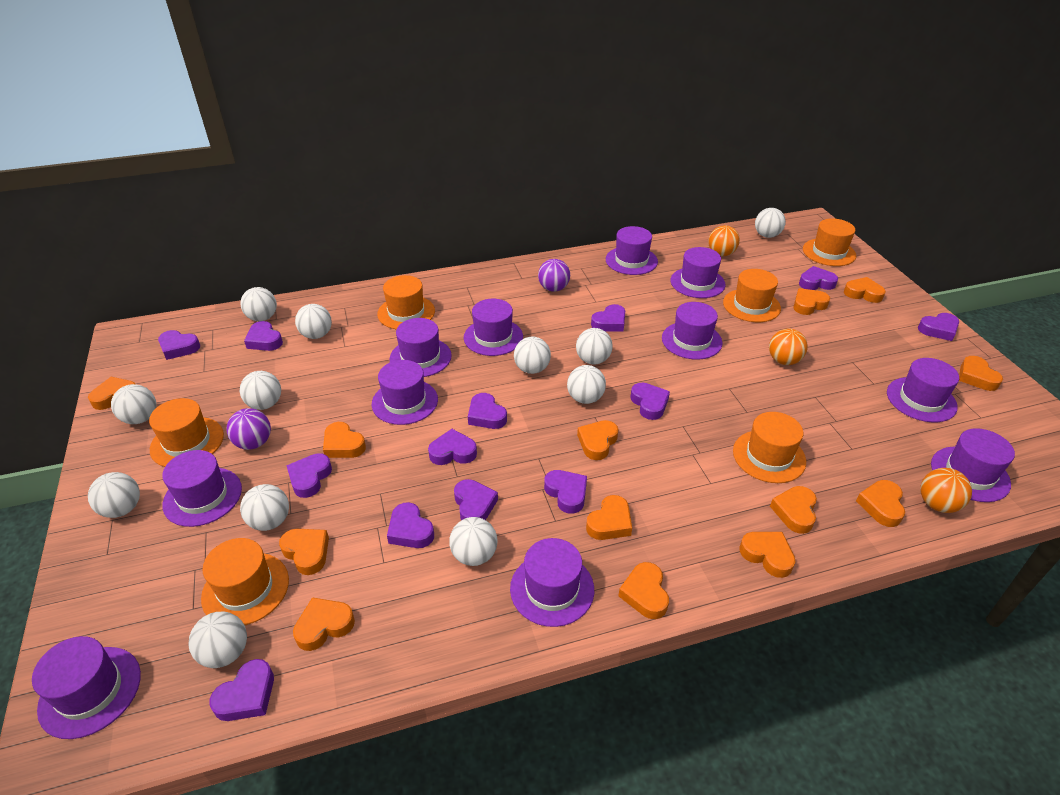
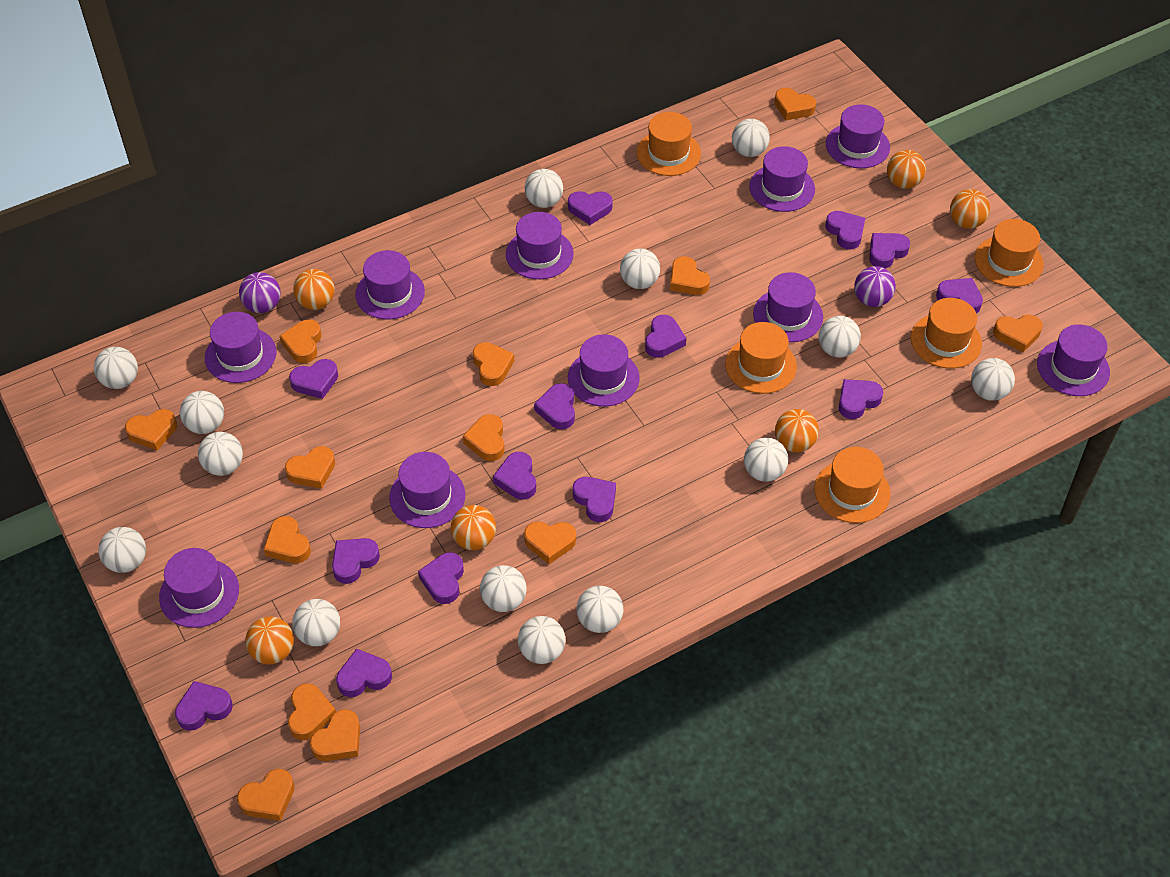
orange ball: [708,225,740,256] [769,329,808,365] [920,468,972,513] = 3 -> [245,616,294,665] [293,269,335,310] [451,505,496,550] [775,409,819,453] [887,150,926,189] [950,189,990,229] = 6
orange hat: [149,398,224,467] [201,538,289,625] [377,275,435,330] [723,269,781,322] [733,412,806,483] [803,218,856,266] = 6 -> [637,112,701,176] [725,322,797,394] [814,447,891,523] [911,298,982,368] [975,219,1044,287] = 5
purple hat: [32,636,141,739] [162,450,242,527] [372,360,438,425] [390,318,452,377] [464,299,523,356] [510,538,594,627] [606,226,658,275] [662,302,723,360] [671,247,726,298] [887,358,959,422] [931,428,1015,502] = 11 -> [159,548,239,628] [205,312,276,383] [355,250,425,319] [389,452,465,528] [506,212,574,279] [568,334,640,406] [749,146,815,212] [753,272,823,342] [826,104,890,168] [1037,325,1110,396] = 10
purple heart: [158,330,200,360] [209,659,274,721] [244,321,283,351] [286,453,332,498] [387,502,434,548] [428,429,477,465] [454,479,498,520] [468,393,507,429] [544,470,587,514] [591,304,625,332] [630,383,670,420] [799,266,838,290] [918,313,959,341] = 13 -> [175,681,233,731] [289,359,338,399] [332,538,380,584] [336,649,392,697] [418,552,464,604] [493,452,536,500] [534,383,575,429] [568,191,613,225] [573,477,616,522] [645,315,686,358] [825,211,865,249] [839,379,883,419] [869,233,910,268] [936,278,983,314] = 14
white ball: [88,472,140,518] [111,384,156,424] [188,612,247,668] [240,287,277,321] [240,371,281,410] [240,484,289,531] [295,304,332,339] [449,517,498,566] [514,337,551,374] [567,365,606,404] [576,328,613,365] [755,208,786,238] = 12 -> [94,347,138,389] [98,527,146,573] [180,391,224,434] [198,432,243,476] [292,599,340,646] [480,565,527,612] [518,616,566,664] [525,169,563,208] [576,586,623,633] [620,249,660,289] [732,119,770,157] [744,438,788,482] [819,316,861,358] [971,358,1015,401] = 14

